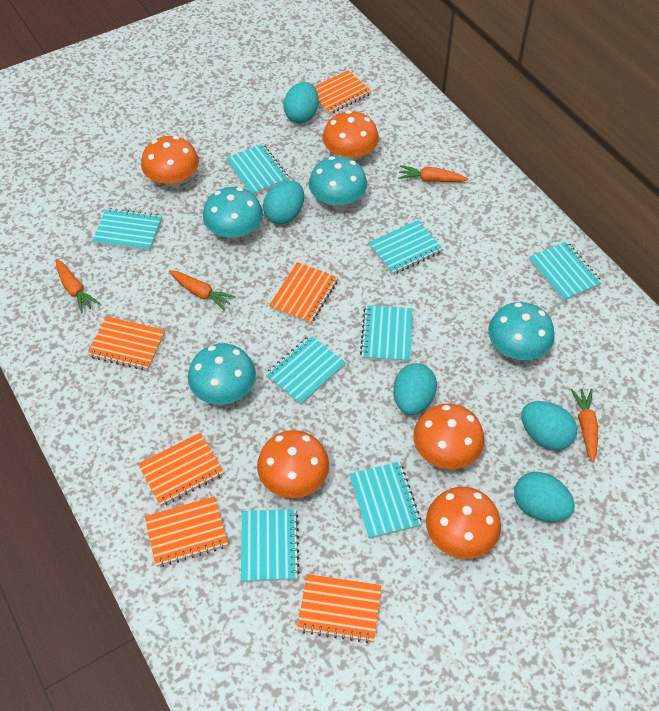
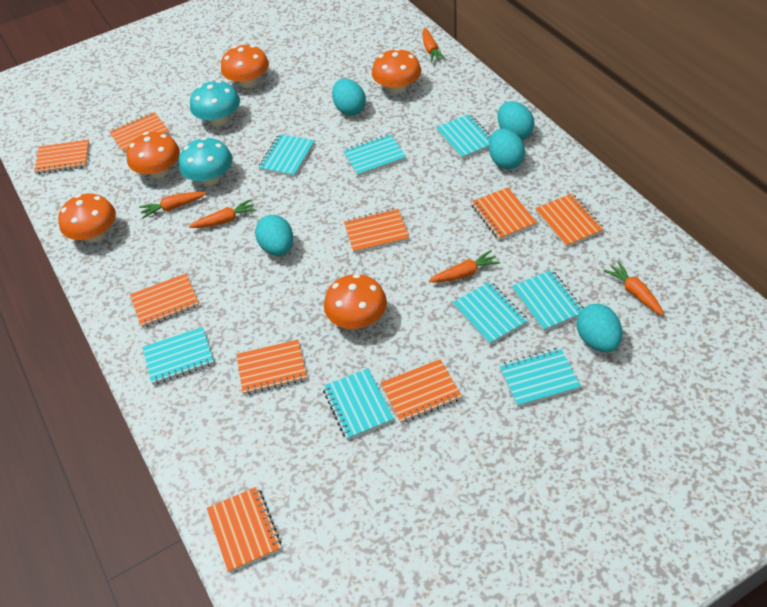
orange carrot: [56,259,100,313] [169,270,236,310] [398,165,469,182] [571,389,598,463] = 4 -> [139,192,206,218] [189,199,257,228] [423,28,446,63] [429,250,500,283] [604,261,664,316] = 5
orange notebook: [87,316,165,370] [138,433,224,506] [145,496,228,567] [269,262,338,324] [297,574,381,643] [314,70,371,114] = 6 -> [34,139,90,174] [109,112,170,153] [130,273,199,328] [207,486,281,573] [236,340,307,395] [344,208,409,253] [381,359,462,423] [471,187,537,240] [535,193,604,247] = 9
turquoise mushroom: [188,343,256,405] [203,187,263,239] [309,156,367,207] [488,302,555,360] = 4 -> [179,137,233,185] [190,80,240,126] = 2

